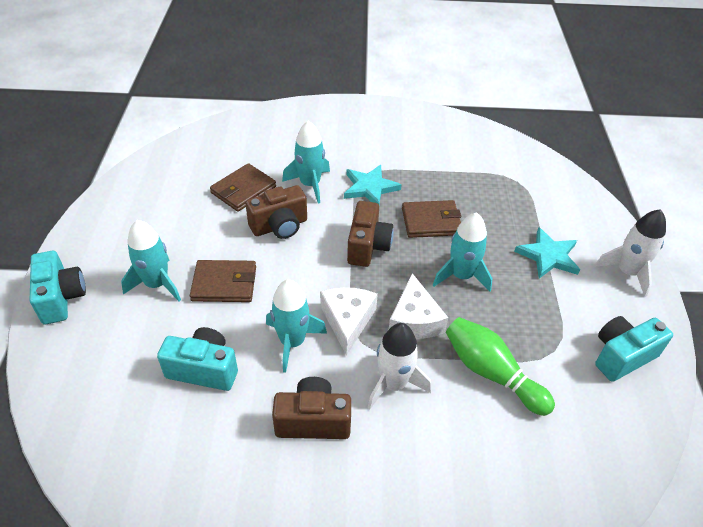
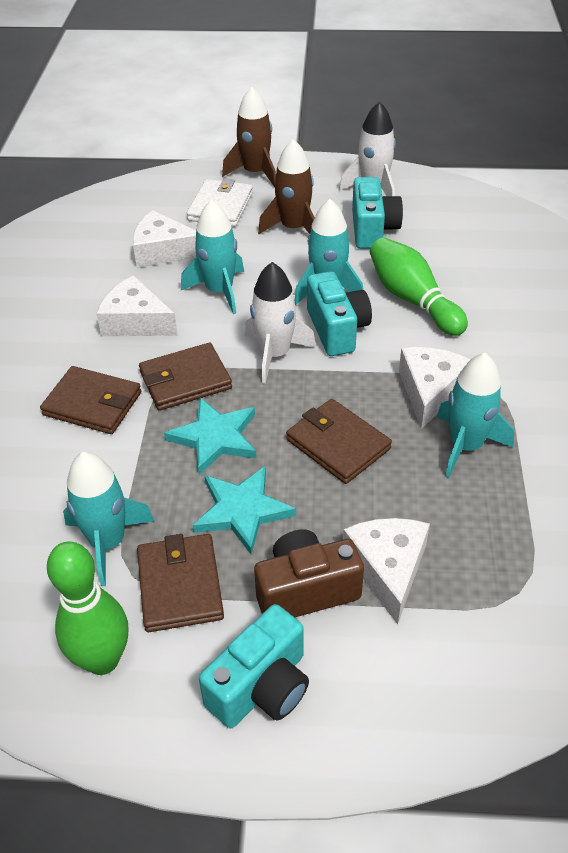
brown camera: [245,185,307,239] [272,377,351,439] [347,201,394,267] = 3 -> [254,530,364,617] = 1
brown rocket: none = 0 -> [222,87,276,187] [258,139,315,234] = 2
brown wallet: [190,260,256,302] [210,163,276,212] [402,200,461,238] = 3 -> [40,366,141,434] [137,534,224,632] [139,343,232,411] [286,399,392,484] = 4
green bowling pin: [446,317,555,416] = 1 -> [47,541,128,675] [370,237,468,336] = 2
white cheese: [320,287,378,356] [389,273,448,339] = 2 -> [96,275,178,336] [133,210,196,268] [343,518,430,625] [399,347,471,429] = 4
white wallet: none = 0 -> [187,178,253,227] = 1

